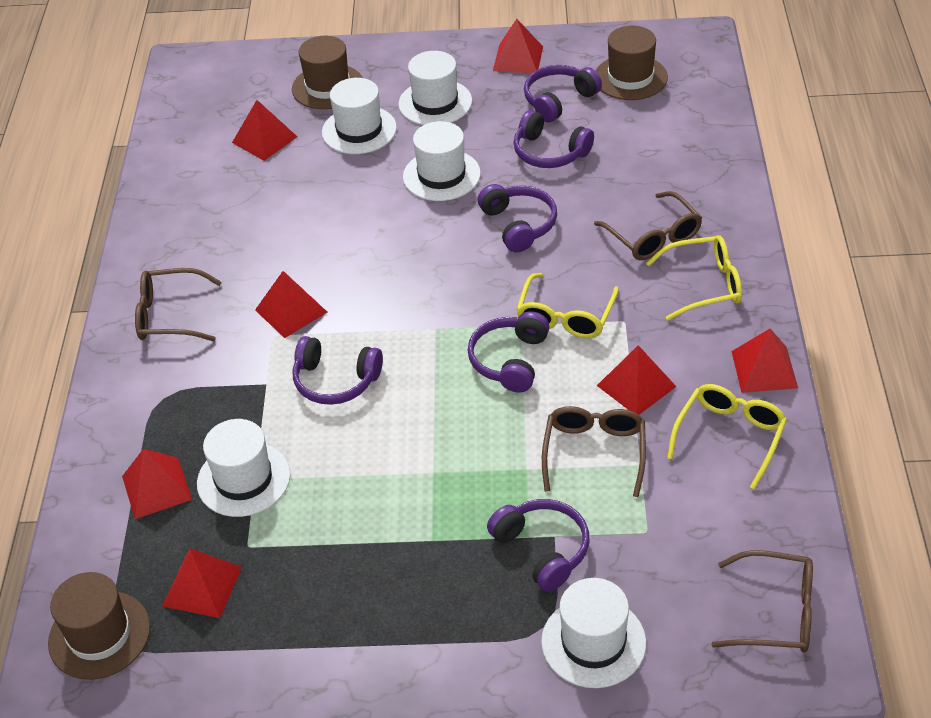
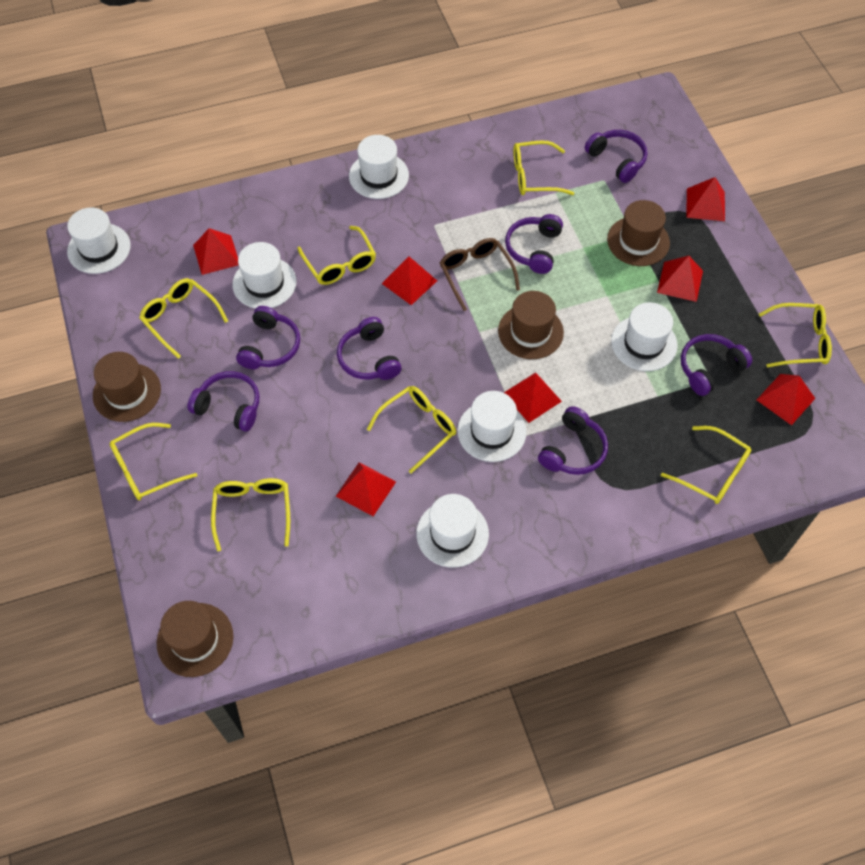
brown glasses: [135,268,222,341] [542,406,646,497] [594,191,702,260] [712,550,813,653] = 4 -> [440,238,520,311] = 1
brown hat: [48,572,150,680] [292,36,363,109] [596,26,668,100] = 3 -> [93,352,161,422] [157,601,233,677] [498,291,564,359] [607,200,670,266] = 4
purple headphones: [292,336,383,405] [467,311,550,393] [478,184,557,252] [487,499,590,592] [513,110,594,168] [524,65,602,123] = 6 -> [188,371,260,432] [236,306,300,369] [337,317,402,380] [505,214,563,274] [538,406,608,475] [585,130,647,183] [681,334,752,396] = 7
white hat: [197,419,291,517] [322,78,397,154] [398,51,472,125] [403,121,481,201] [541,578,646,688] = 5 -> [67,207,131,274] [232,242,297,309] [349,135,409,199] [416,494,489,568] [457,391,527,462] [611,302,678,371] = 6
yellow glasses: [516,273,619,338] [646,235,742,321] [667,384,787,490] = 3 -> [110,423,197,500] [139,278,228,359] [211,478,290,551] [297,226,376,285] [367,386,456,473] [513,141,574,195] [661,426,751,504] [759,303,832,367] = 8

